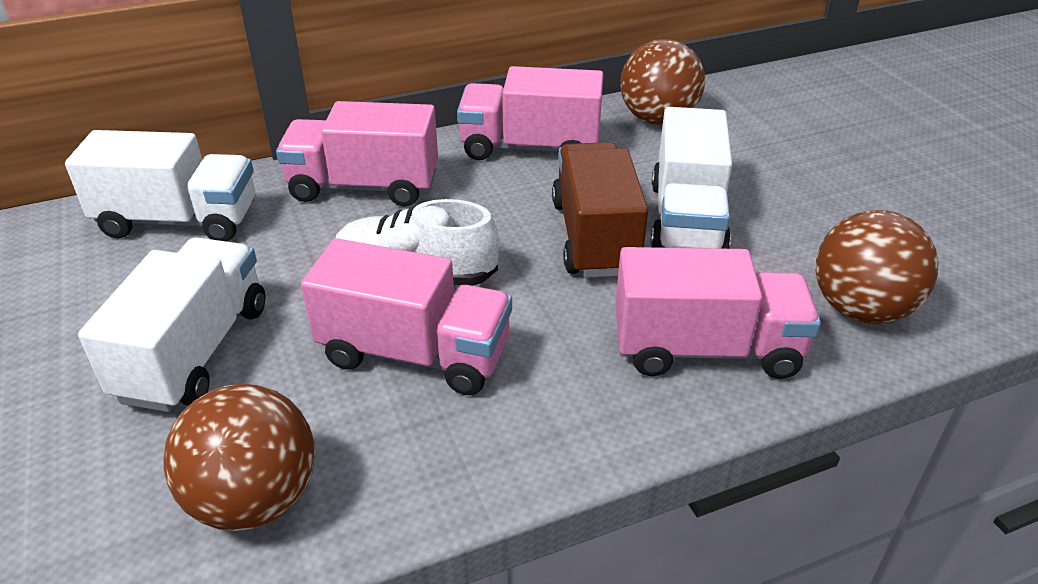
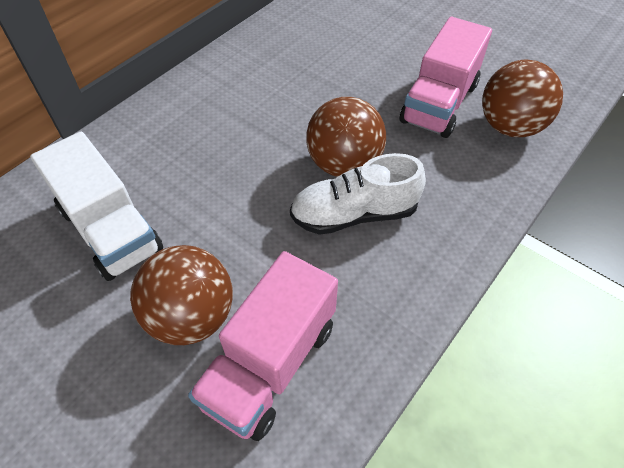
brown truck: [552,142,648,278] = 1 -> none = 0
pink truck: [276,101,438,206] [301,238,512,395] [457,66,603,160] [615,247,821,379] = 4 -> [188,251,338,441] [400,17,492,138] = 2
white truck: [65,130,255,242] [78,237,266,412] [651,107,732,249] = 3 -> [30,132,163,281] = 1

